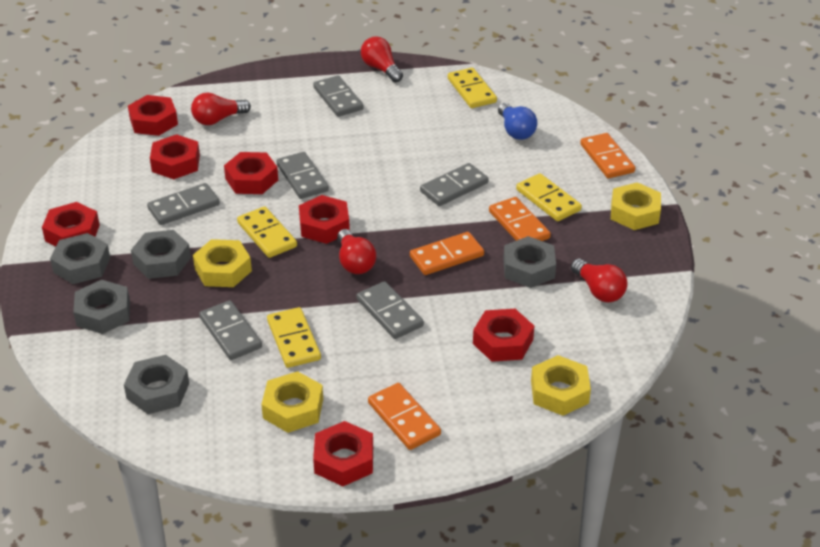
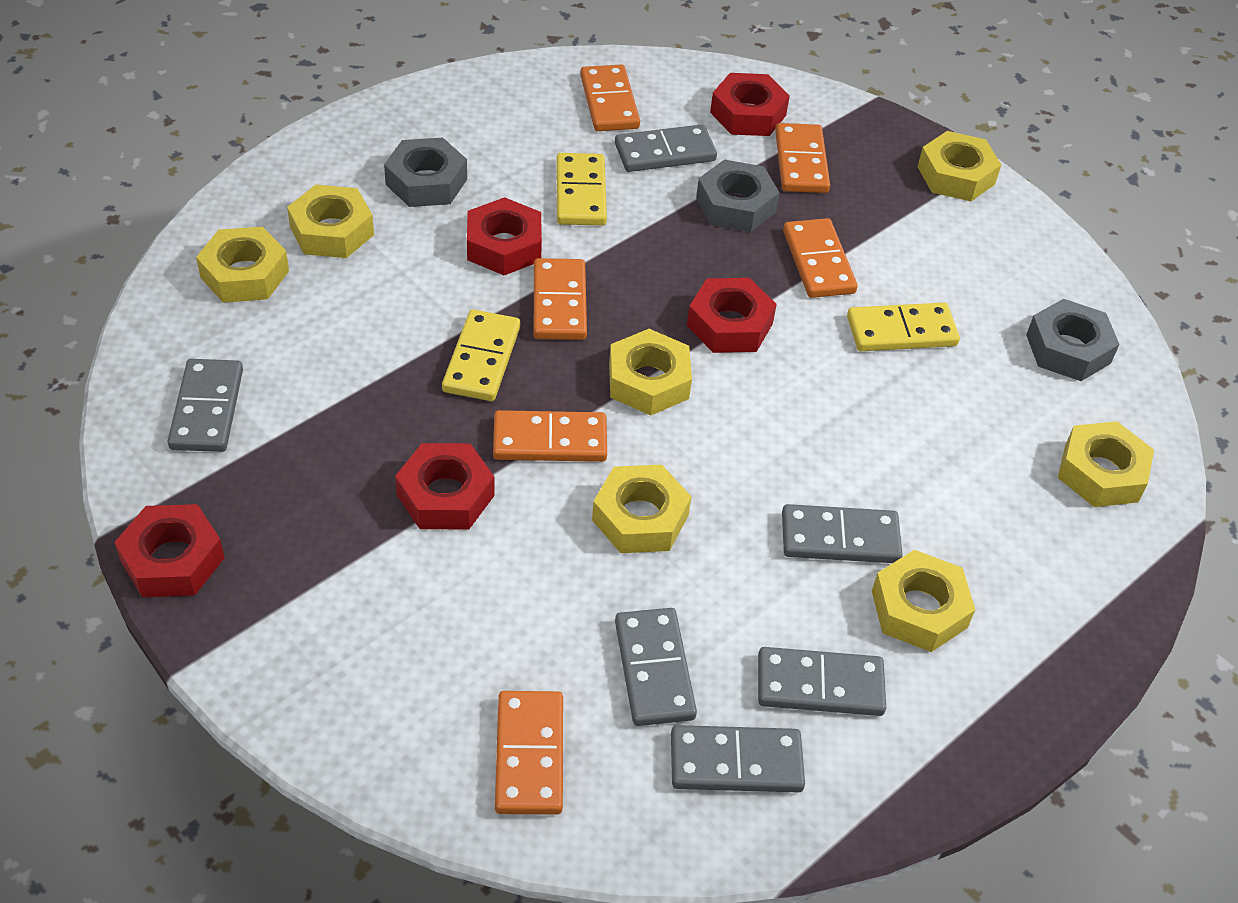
blue light bulb: [498,103,537,140] = 1 -> none = 0
grey nut: [50,233,110,284] [73,280,130,334] [124,355,189,414] [131,230,191,279] [503,236,556,288] = 5 -> [384,138,467,207] [696,159,780,232] [1026,299,1120,381] = 3
orange domino: [368,383,441,450] [410,232,484,275] [489,197,551,241] [580,133,635,178] = 4 -> [493,410,607,462] [495,691,563,815] [534,258,587,340] [580,64,640,131] [775,123,830,193] [783,218,858,298] = 6
red light bulb: [191,93,251,125] [337,229,376,274] [361,36,403,82] [571,259,628,302] = 4 -> none = 0
red nut: [42,202,100,246] [128,95,178,136] [150,134,200,179] [224,152,278,194] [299,195,350,244] [313,421,373,486] [473,309,534,362] = 7 -> [114,504,225,597] [395,443,494,529] [467,197,542,275] [687,278,777,353] [710,73,790,136] = 5
yellow domino: [237,207,297,258] [267,307,321,368] [448,68,497,108] [516,173,582,221] = 4 -> [442,309,520,401] [556,153,607,225] [847,303,960,351] = 3
yellow nut: [193,239,252,287] [261,371,323,433] [531,355,591,416] [611,182,661,230] = 4 -> [196,227,289,303] [287,185,374,258] [592,465,691,553] [609,329,692,415] [872,550,975,652] [918,131,1001,201] [1058,421,1154,507] = 7

